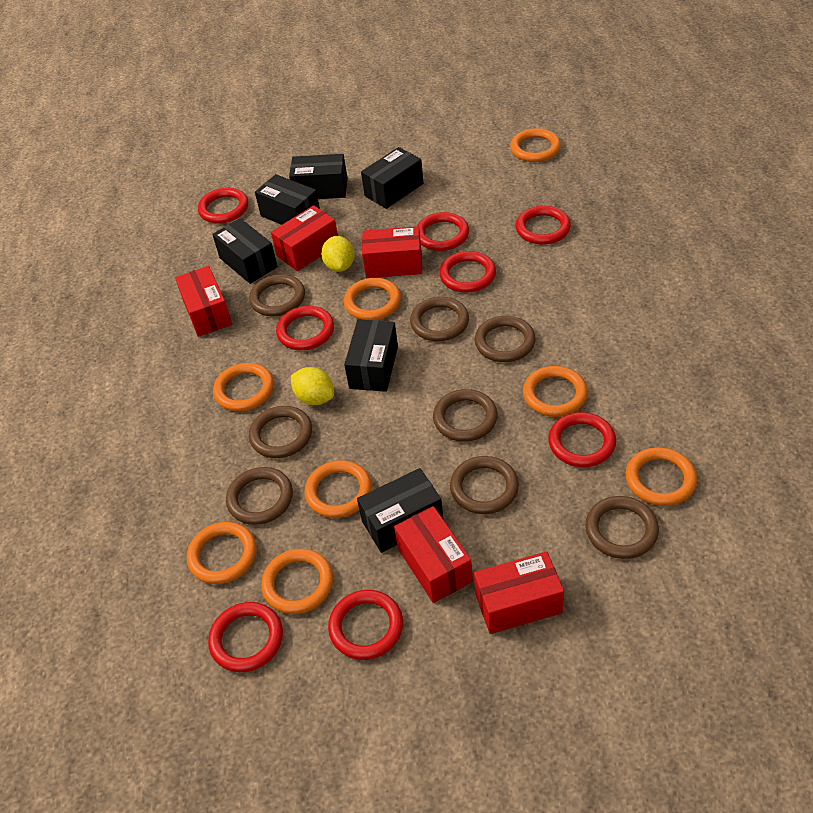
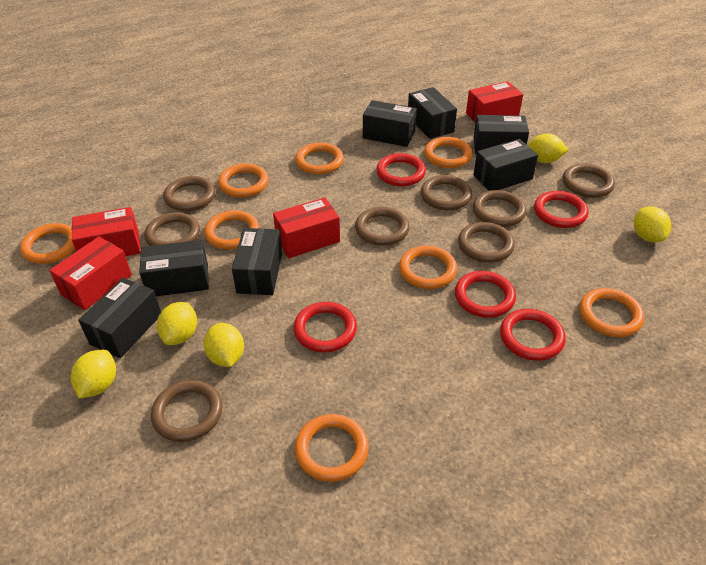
black box: [212,218,278,284] [255,174,320,225] [289,154,348,199] [344,319,398,392] [357,468,444,553] [361,147,423,209] = 6 -> [78,278,161,358] [139,240,209,296] [232,228,282,295] [363,100,417,147] [408,87,457,139] [473,115,529,155] [473,139,538,191] = 7
red box: [175,266,232,337] [271,205,338,271] [362,226,422,278] [394,506,473,603] [474,551,564,634] = 5 -> [49,236,132,310] [72,207,141,256] [273,197,340,258] [466,81,523,123] = 4
red ring: [198,188,249,224] [208,602,283,672] [276,306,334,350] [328,590,403,660] [417,212,469,251] [439,251,496,293] [516,206,571,245] [548,412,616,467] = 8 -> [293,302,357,353] [376,153,426,186] [455,271,516,318] [500,309,566,361] [534,191,589,228] = 5
yellow lemon: [291,367,334,405] [321,236,355,272] = 2 -> [71,350,116,398] [157,302,197,345] [203,323,244,367] [527,134,568,163] [634,206,671,242] = 5

